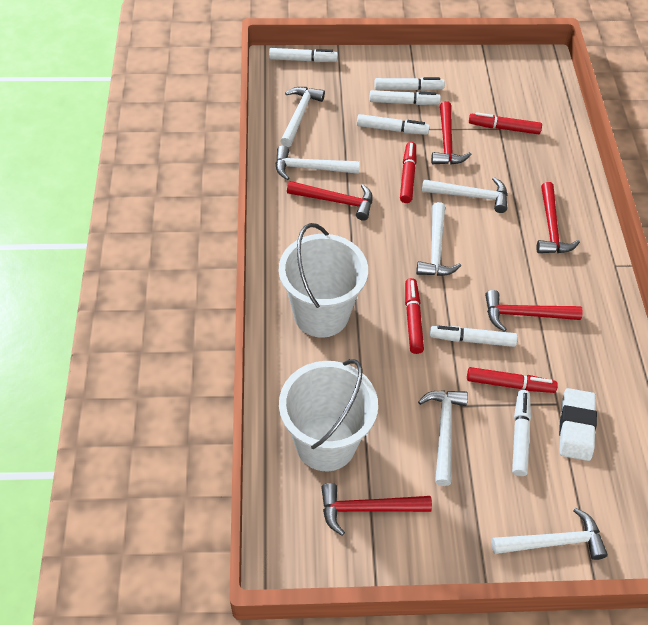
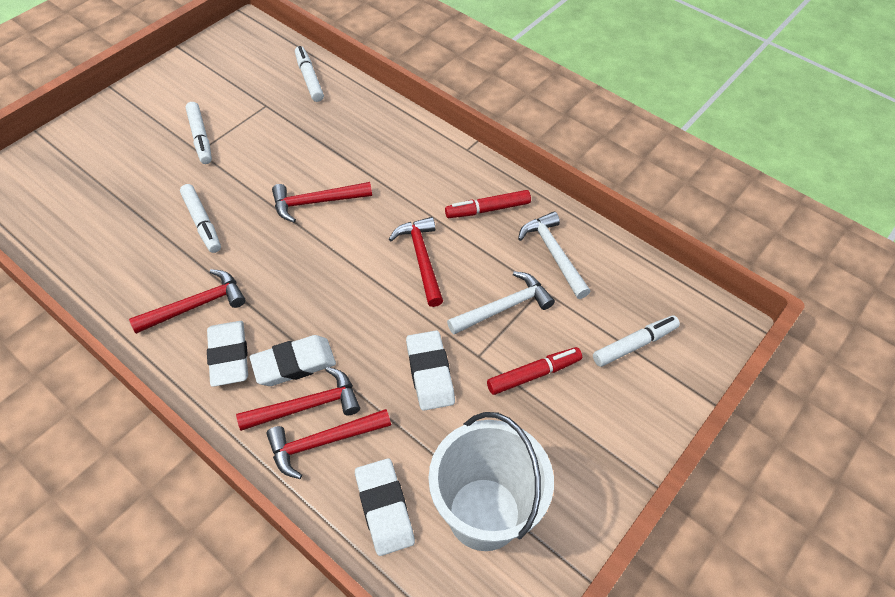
red marker: [400,142,416,203] [405,278,424,354] [467,367,558,393] [469,112,542,134] = 4 -> [445,190,531,218] [487,347,582,395] = 2
white bucket: [279,223,368,338] [279,359,378,471] = 2 -> [428,412,554,551] = 1
white eraser: [559,388,597,461] = 1 -> [207,321,248,387] [250,335,336,386] [355,458,415,556] [406,331,455,411] = 4
white hammer: [276,146,360,180] [280,87,325,147] [416,202,461,276] [418,390,468,486] [422,177,507,213] [491,508,608,560] = 6 -> [447,271,555,334] [518,212,591,299] = 2
white marker: [269,48,338,62] [357,114,430,135] [369,90,441,105] [374,77,445,91] [430,326,517,347] [512,390,531,476] = 6 -> [180,184,221,253] [186,102,212,164] [295,46,324,102] [593,316,680,367] = 4

